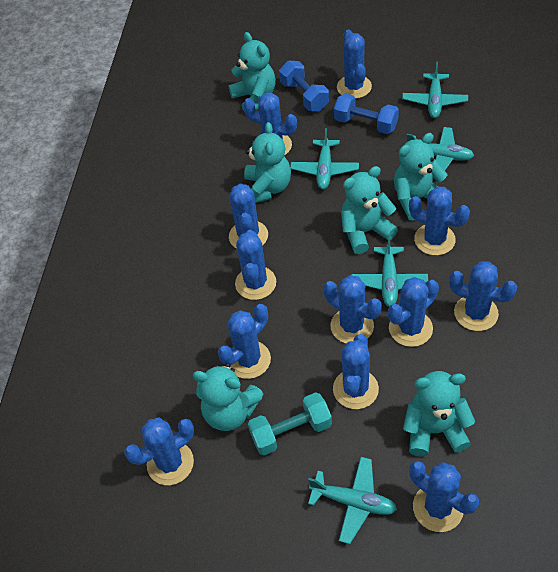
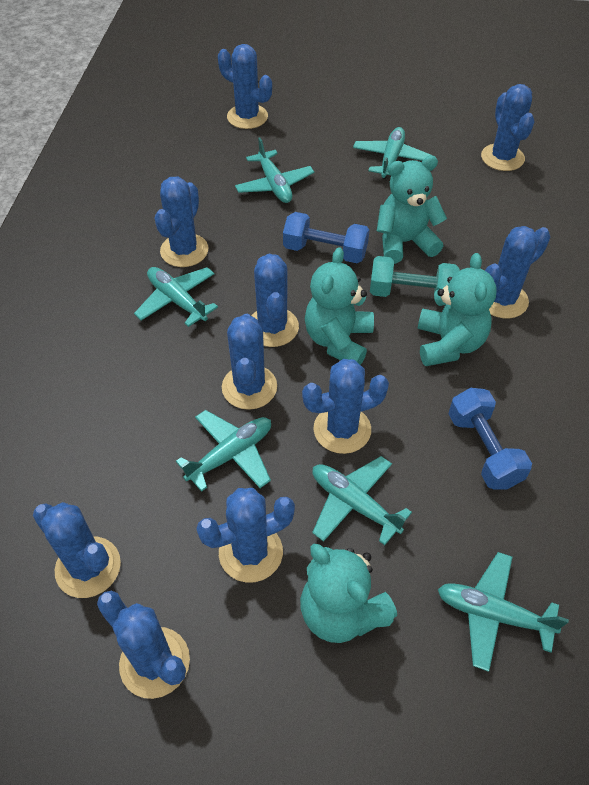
blue cactus: [124,417,194,485] [218,304,271,379] [229,183,268,249] [235,230,276,300] [243,93,297,156] [324,275,382,344] [333,334,379,409] [337,30,372,99] [388,277,439,347] [409,187,470,256] [410,461,479,532] [449,261,517,331] = 12 -> [33,502,121,598] [97,591,190,699] [155,177,208,267] [196,488,295,583] [218,44,272,129] [222,314,277,410] [251,254,299,347] [302,359,389,454] [481,84,534,171] [485,226,550,319] = 10
turquoise plane: [290,128,359,189] [308,457,397,544] [351,235,428,307] [402,62,468,118] [407,127,474,170] = 5 -> [134,267,218,327] [176,410,271,492] [235,137,314,203] [312,456,412,545] [353,127,432,179] [438,552,569,672] = 6
turquoise teddy bear: [193,363,264,431] [228,32,276,112] [244,122,291,203] [341,166,398,254] [394,133,448,221] [403,371,475,457] = 6 -> [300,544,397,643] [305,247,374,365] [377,156,447,264] [417,253,497,366] = 4

